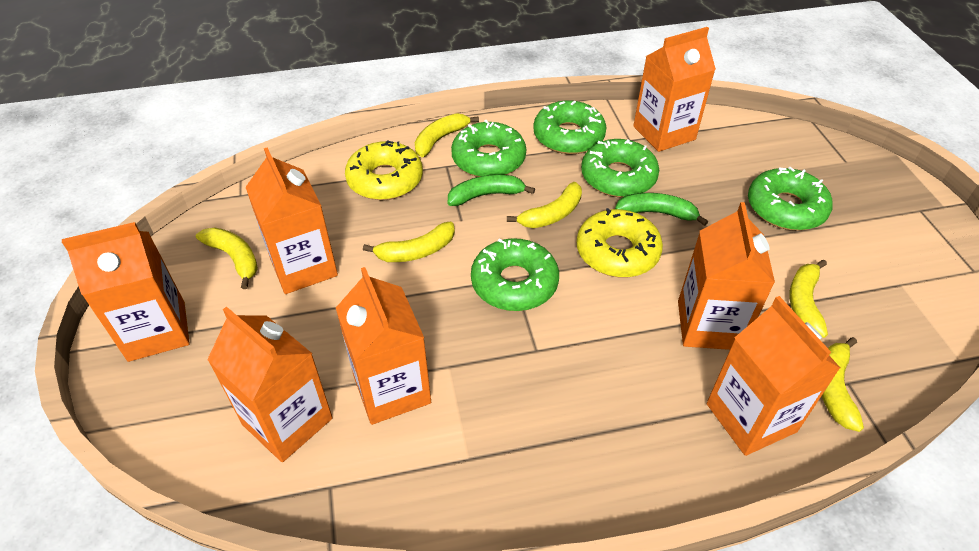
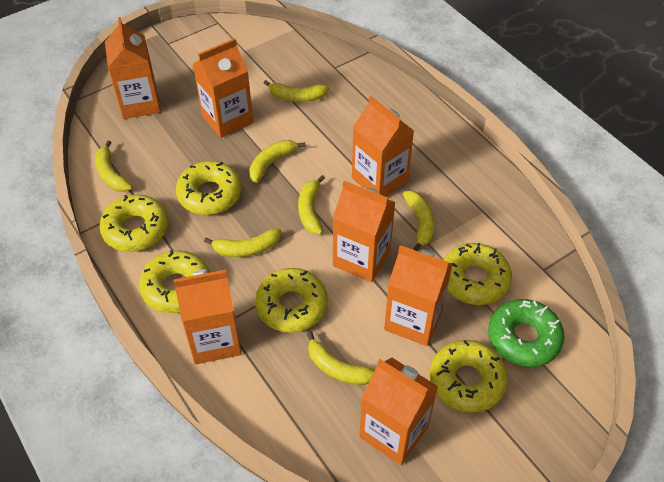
green banana: [448,175,535,206] [615,193,708,226] = 2 -> none = 0
green donut: [451,120,526,177] [471,238,559,311] [533,100,607,154] [581,139,659,197] [748,167,833,230] = 5 -> [488,299,565,367] = 1
yellow banana: [196,227,258,289] [363,222,455,262] [415,113,479,157] [507,182,582,228] [789,260,828,338] [822,337,864,432] = 6 -> [95,140,133,192] [204,228,281,257] [249,140,306,183] [264,80,329,102] [298,175,325,234] [307,331,375,385] [403,191,435,251] = 7
yellow donut: [345,140,423,200] [576,208,663,277] = 2 -> [99,195,168,252] [139,250,210,313] [176,161,242,215] [255,268,328,333] [430,340,508,413] [443,243,512,305] = 6

